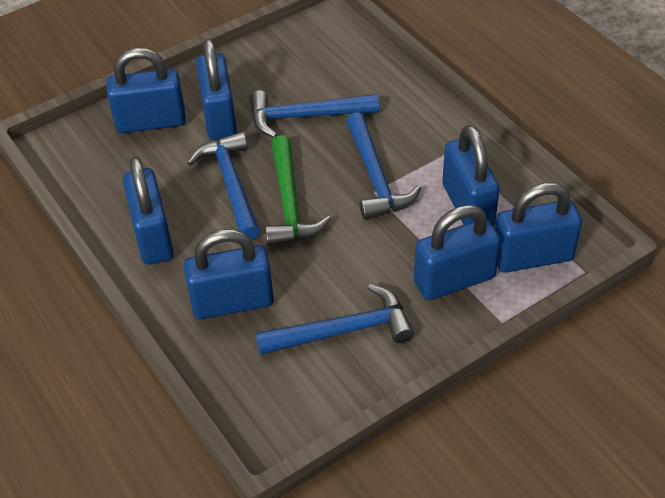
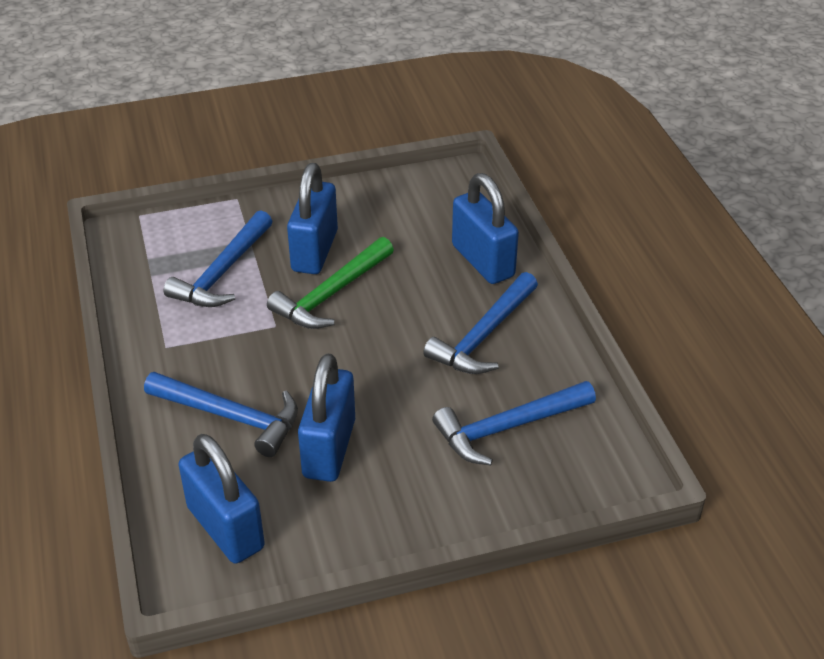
blue padlock: [107,48,186,133] [123,157,173,265] [184,229,274,319] [196,39,237,140] [414,205,501,300] [442,125,500,226] [495,182,582,273] = 7 -> [178,434,265,564] [287,163,338,274] [298,353,355,482] [452,173,519,284] = 4

